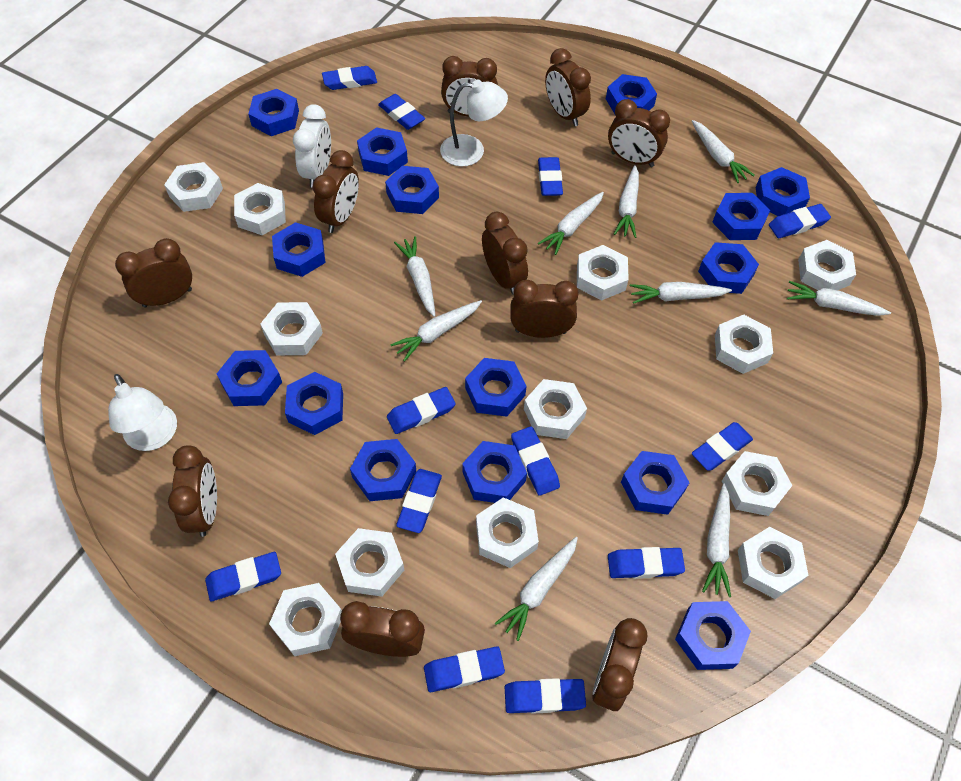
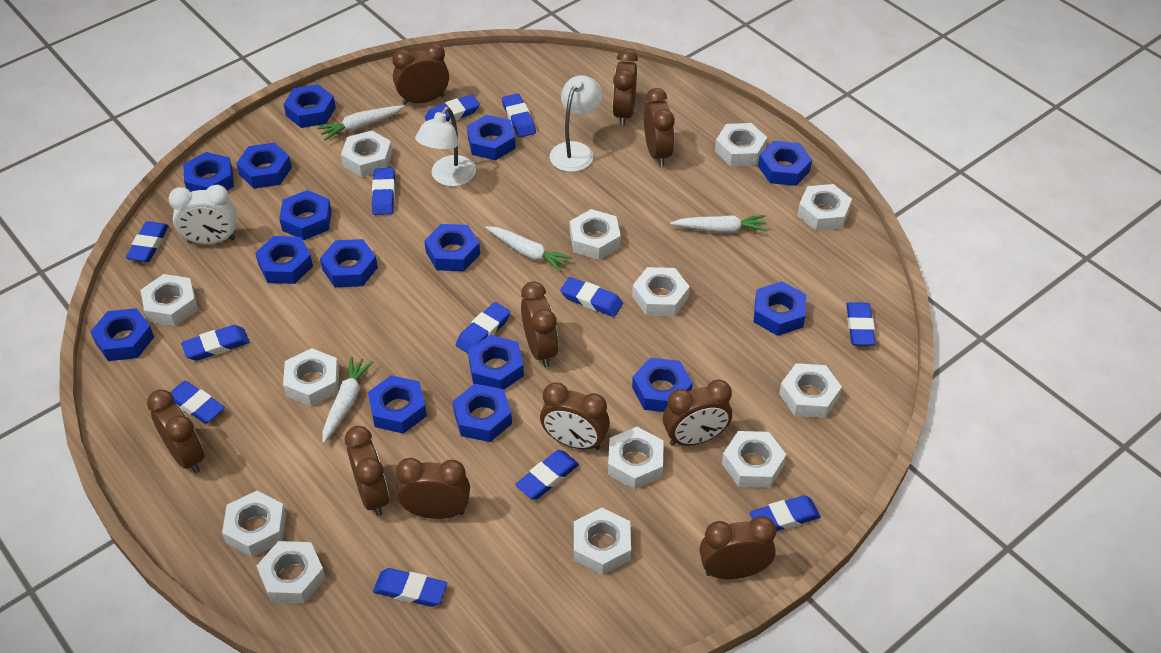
white carrot: [390,300,482,362] [394,236,435,317] [495,537,578,641] [538,192,604,255] [614,165,639,238] [630,282,732,304] [692,120,755,183] [702,484,731,597] [787,281,891,316] = 9 -> [317,105,405,141] [323,357,374,443] [485,226,572,272] [670,215,767,233] = 4
white nut: [164,162,223,212] [234,183,286,235] [260,302,323,355] [269,583,342,656] [335,528,404,597] [476,497,539,568] [524,379,587,439] [577,245,629,301] [715,315,773,374] [722,451,793,516] [738,527,809,599] [798,240,856,290] = 12 -> [141,274,198,326] [222,491,286,557] [256,541,326,604] [283,348,339,407] [341,130,392,177] [570,209,621,260] [574,507,631,575] [608,427,664,489] [632,267,690,316] [715,123,767,166] [722,431,786,488] [779,363,842,418] [797,184,852,231] = 13

